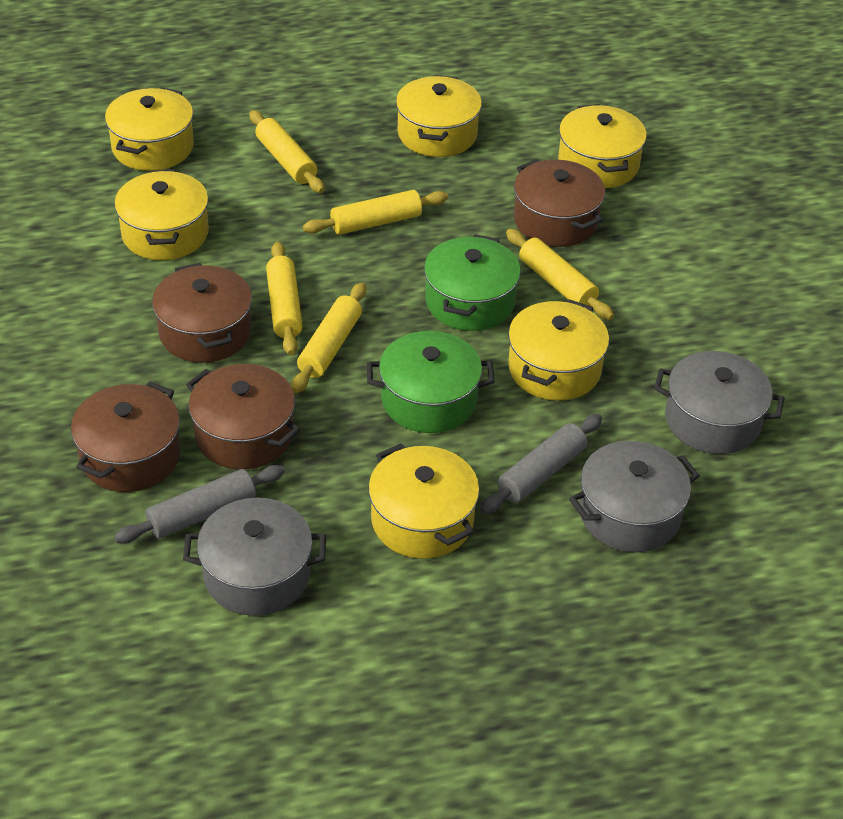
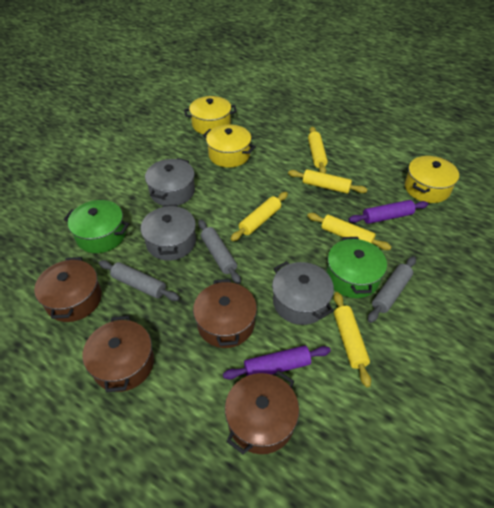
grey rolling pin: [114,465,285,544] [480,414,602,514] = 2 -> [99,260,180,301] [198,220,241,284] [368,256,416,323] = 3
purple rolling pin: none = 0 -> [223,345,331,379] [349,200,428,224] = 2
yellow pot: [105,87,194,171] [114,169,209,260] [368,443,480,559] [396,75,482,157] [508,299,609,401] [558,104,647,188] = 6 -> [184,96,237,134] [203,125,256,168] [405,156,459,203] = 3

